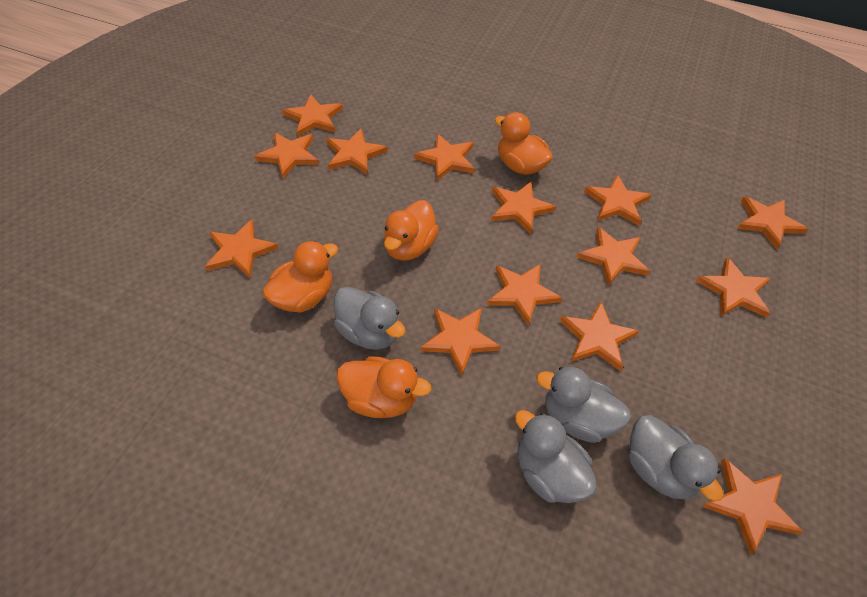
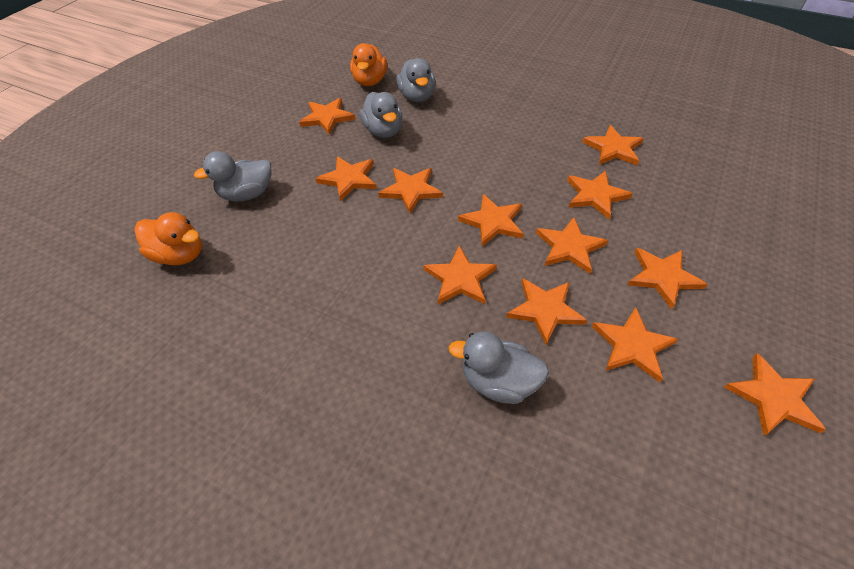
orange duck: [262,241,338,312] [336,356,431,418] [384,200,439,261] [495,112,553,175] = 4 -> [134,212,202,265] [350,43,387,86] = 2
orange star: [205,220,279,278] [254,132,319,178] [282,94,343,137] [326,128,387,175] [414,134,475,181] [420,308,501,376] [487,264,562,327] [491,182,556,234] [560,302,639,371] [576,227,650,286] [584,175,651,226] [696,257,771,318] [702,458,803,555] [737,196,808,249] = 14 -> [299,98,355,135] [315,156,377,202] [378,168,443,213] [424,245,497,304] [458,194,524,246] [506,278,588,345] [536,217,608,274] [567,171,633,219] [582,125,644,165] [592,307,678,382] [628,248,708,309] [724,353,826,436] = 12

